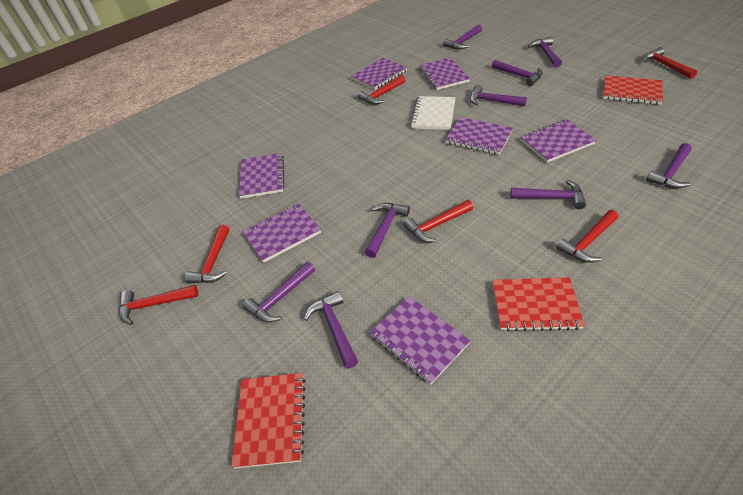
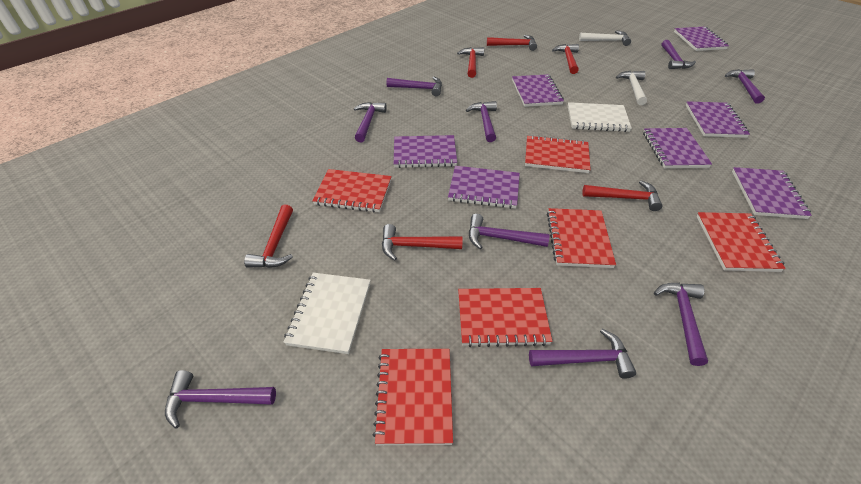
red notebook: [231,373,306,469] [492,277,585,332] [603,75,663,105] = 3 -> [312,169,392,212] [373,349,453,445] [458,288,553,347] [525,135,591,173] [547,208,616,268] [696,212,786,272] = 6
white hammer: none = 0 -> [579,30,631,46] [616,71,647,105] = 2
white notebook: [410,96,456,130] = 1 -> [284,273,371,354] [568,102,632,132] = 2

